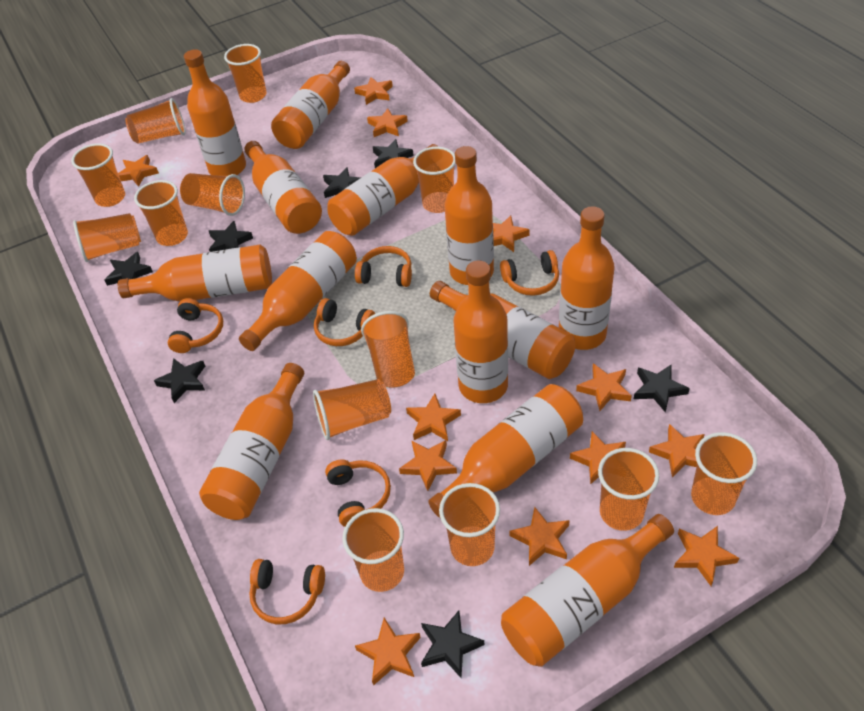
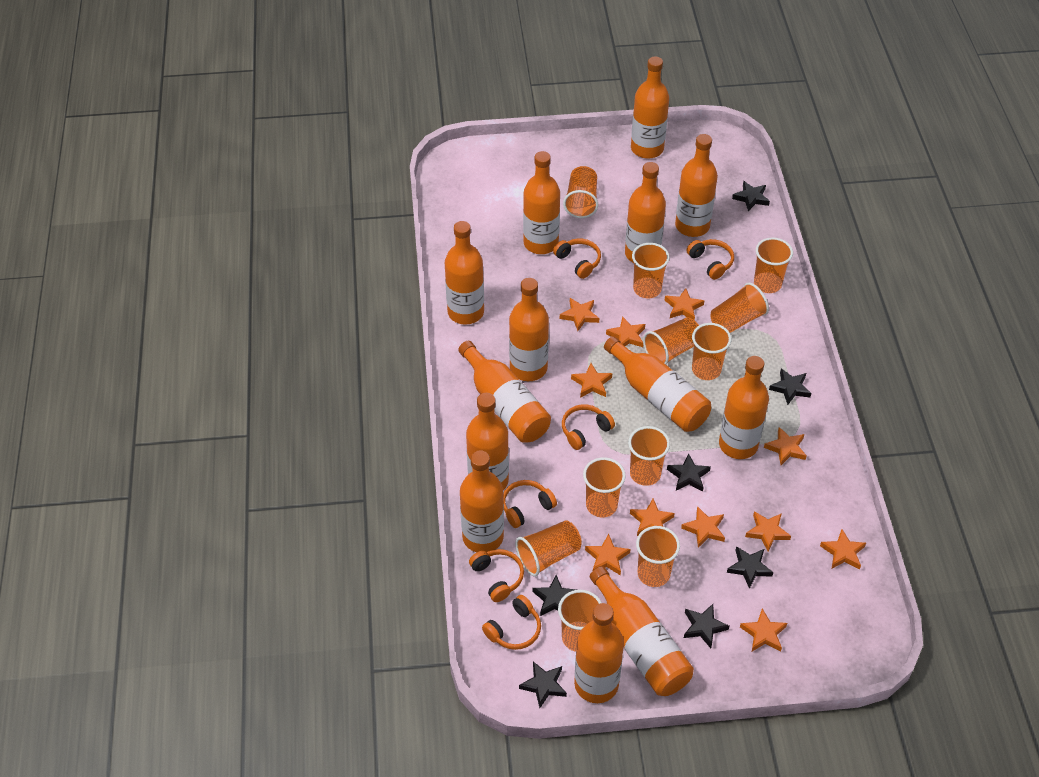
orange cup: [71,143,125,207] [73,213,141,262] [125,98,186,144] [134,180,188,246] [180,173,245,216] [224,44,267,103] [313,379,391,440] [342,508,404,592] [361,311,415,388] [413,147,456,213] [439,483,500,566] [598,448,660,531] [691,432,757,515] = 13 -> [515,520,582,577] [558,590,602,652] [563,166,598,218] [583,457,626,518] [628,426,670,486] [632,243,670,298] [636,526,680,587] [643,317,699,365] [692,323,731,380] [711,283,769,333] [754,237,793,293] = 11
orange star: [118,155,159,187] [354,77,393,105] [355,618,421,686] [367,108,408,137] [399,440,457,491] [406,394,461,441] [493,215,530,252] [510,507,570,566] [570,431,626,485] [576,363,632,411] [649,424,705,477] [674,526,739,586] = 12 -> [560,298,599,331] [571,363,612,398] [585,534,631,576] [606,316,645,347] [630,499,675,536] [665,288,704,320] [681,506,725,548] [740,609,787,652] [745,511,791,552] [764,427,807,465] [820,529,866,570] = 11

